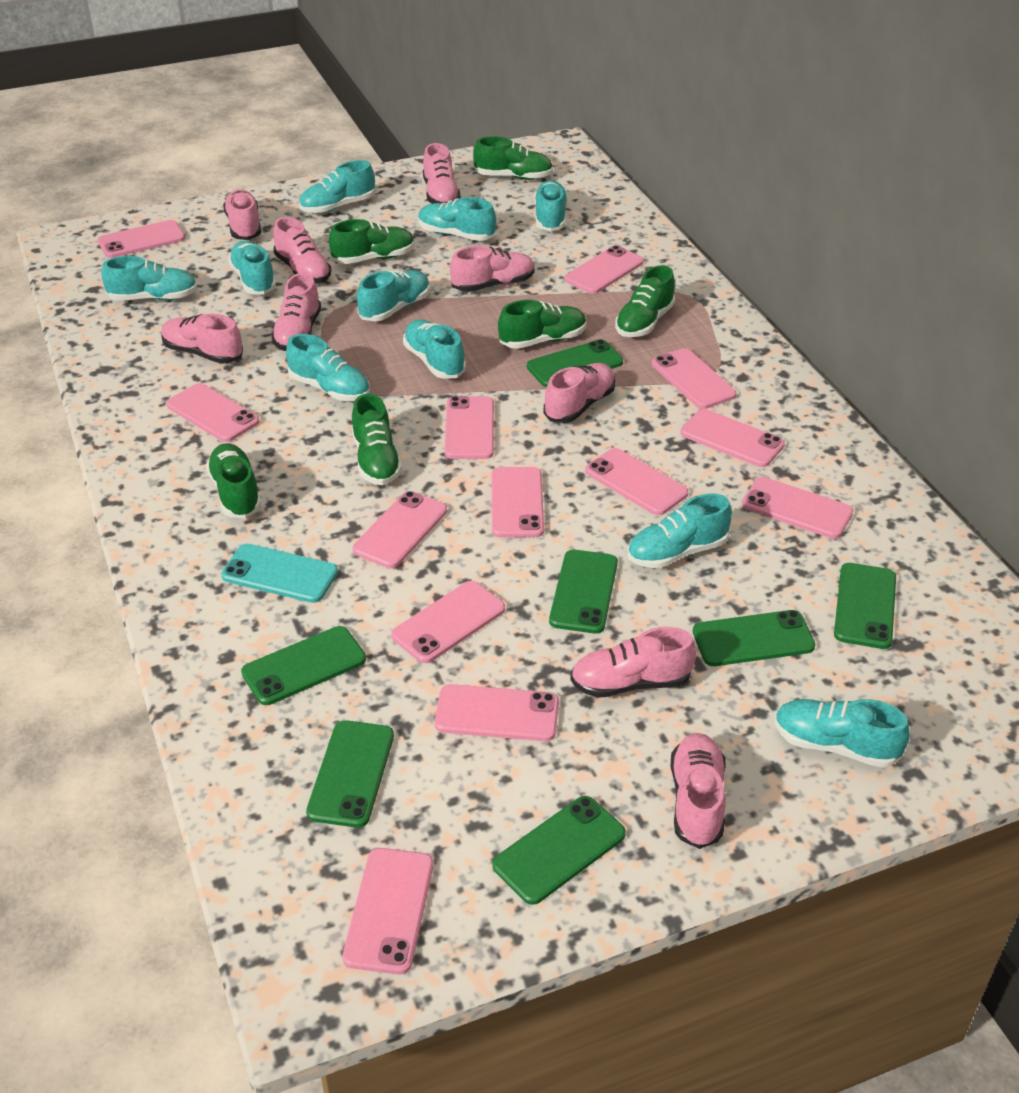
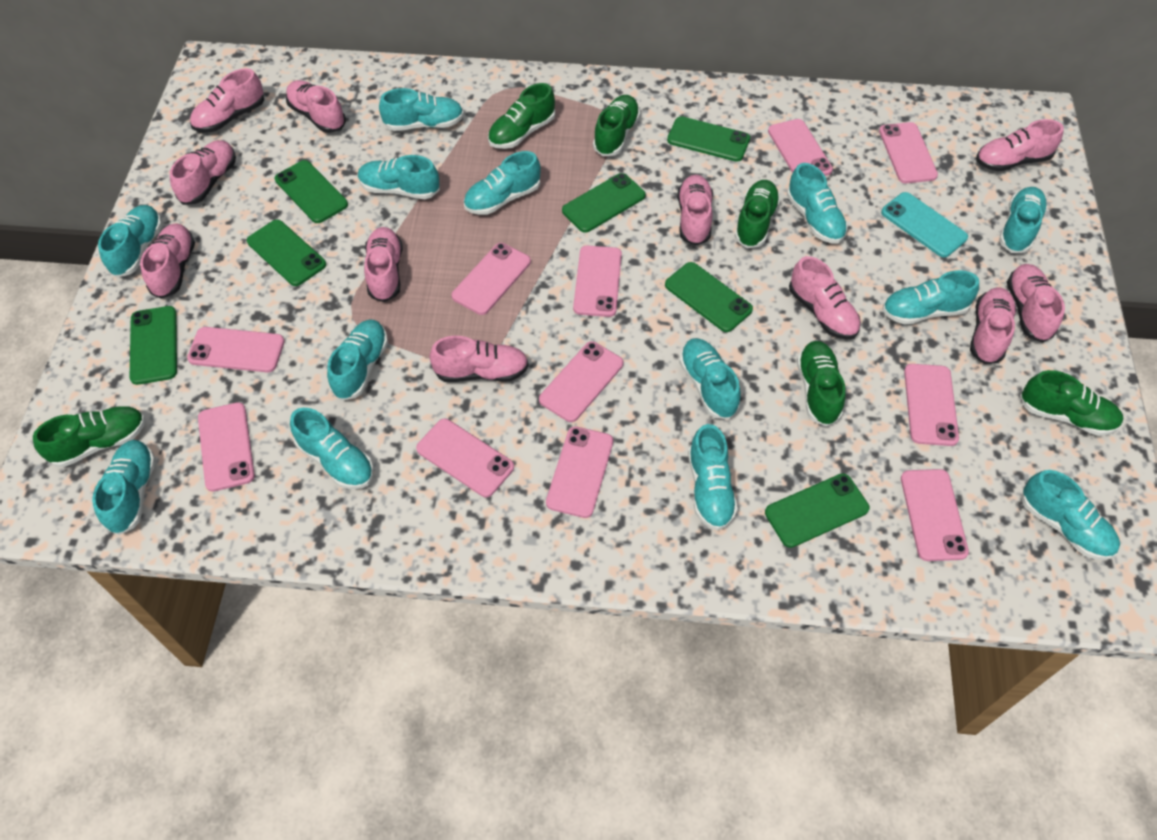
pink phone: [98,220,185,258] [167,383,260,442] [343,848,433,974] [353,491,447,568] [391,581,505,663] [435,684,559,741] [445,396,494,459] [492,467,544,538] [564,245,644,294] [585,448,688,515] [652,348,737,409] [681,409,785,467] [742,477,853,539] = 13 -> [187,327,285,372] [198,402,255,492] [416,419,514,497] [452,243,531,315] [539,341,623,422] [546,426,613,518] [573,245,622,317] [768,119,833,176] [879,122,938,183] [901,469,969,561] [904,364,959,446] = 11
pink shoe: [161,313,243,364] [223,189,261,240] [271,273,321,351] [273,217,331,283] [423,143,461,204] [450,246,535,292] [544,363,616,423] [570,627,696,698] [670,733,726,849] = 9 -> [140,224,195,299] [170,140,236,205] [190,68,264,133] [286,80,346,133] [364,227,402,302] [430,336,529,382] [677,175,713,246] [789,256,861,340] [970,287,1016,364] [976,119,1064,171] [1007,264,1065,343] = 11
turquoise shoe: [102,256,197,301] [228,241,276,295] [286,334,370,401] [299,160,375,214] [357,270,430,321] [403,320,466,379] [418,197,496,241] [534,180,567,231] [627,493,732,568] [774,699,910,768] = 10 -> [92,440,156,535] [98,205,162,278] [290,408,374,489] [327,320,388,401] [358,155,440,199] [379,88,464,131] [464,151,541,215] [679,338,741,419] [688,424,738,531] [787,163,847,243] [882,270,979,325] [999,187,1047,253] [1022,470,1120,560] = 13

